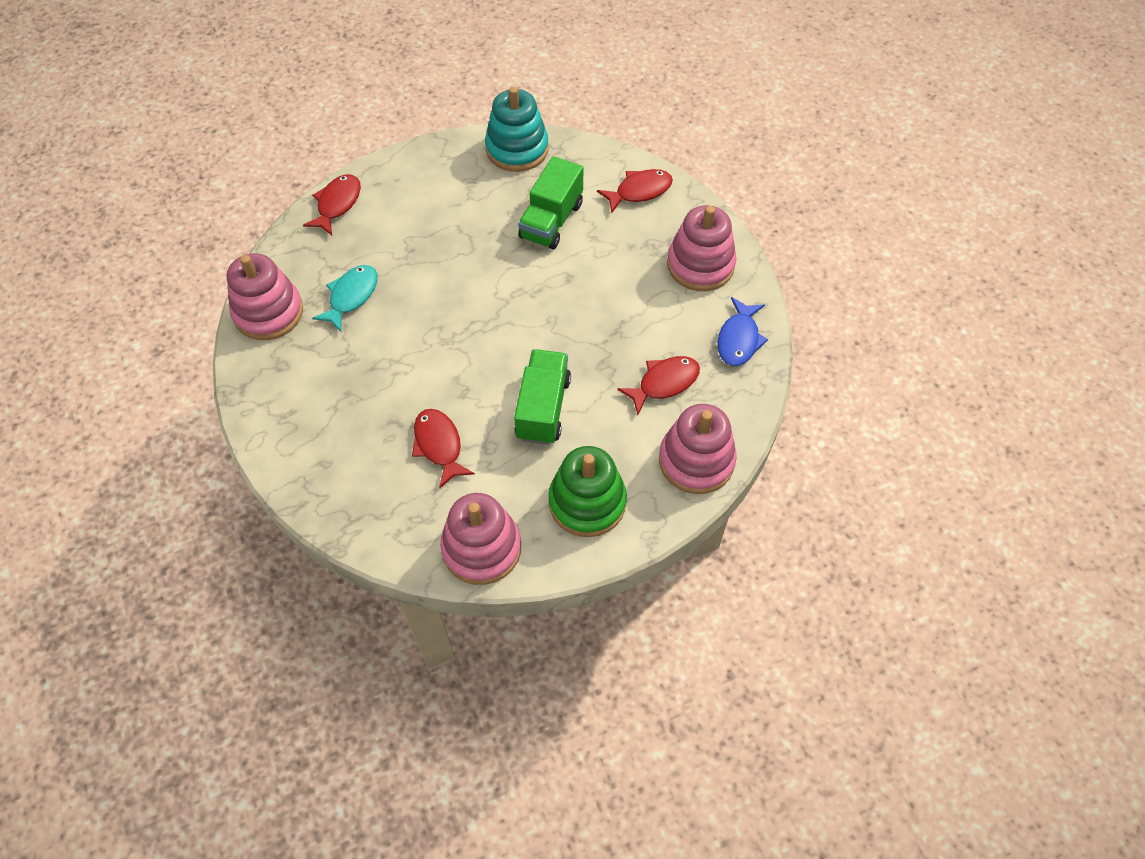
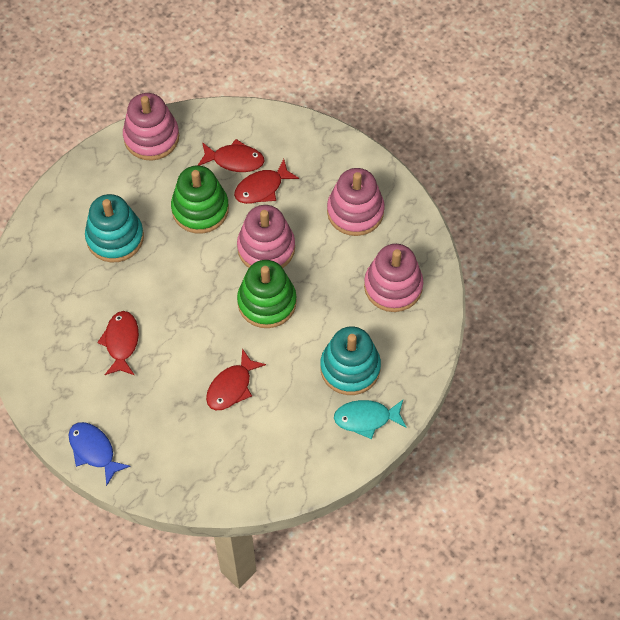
green stacking toy: [548,446,627,537] = 1 -> [171,166,229,234] [237,260,297,328] = 2
green truck: [514,349,571,445] [518,156,583,249] = 2 -> none = 0
turquoise stacking toy: [485,86,549,172] = 1 -> [85,194,144,262] [320,326,381,395] = 2

